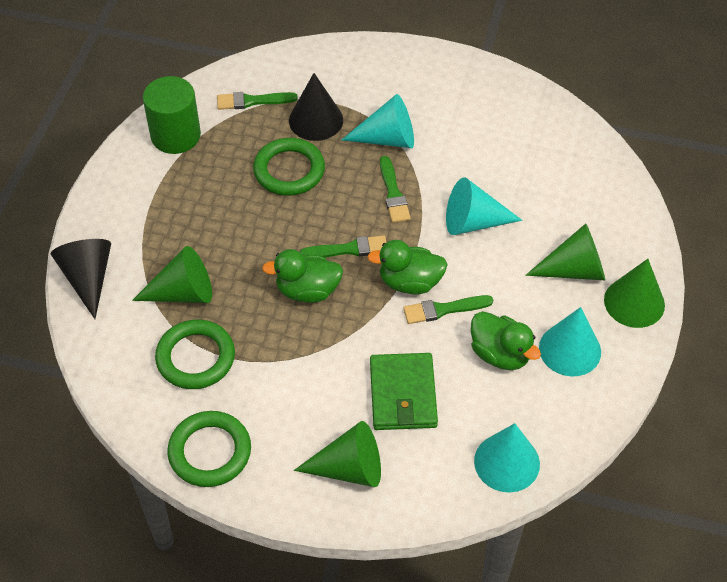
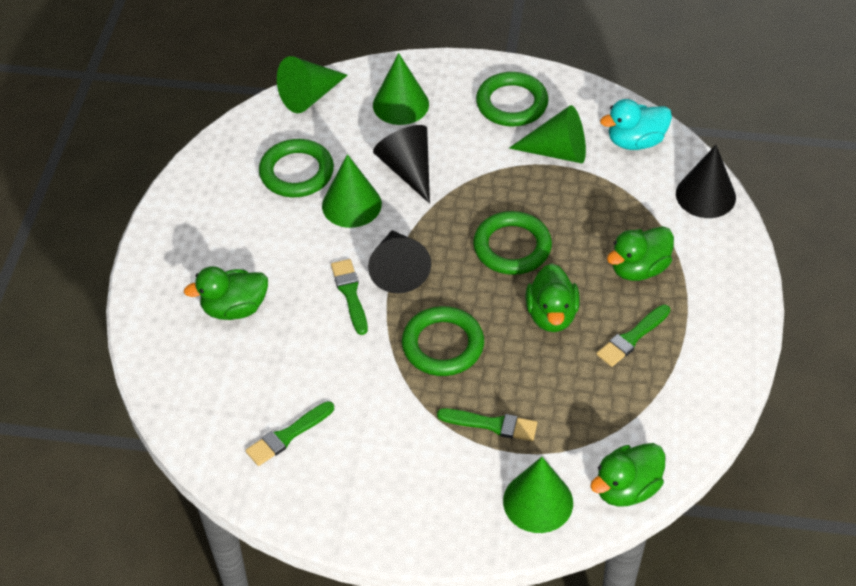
black cone: [51,239,111,319] [289,73,343,141] = 2 -> [368,230,431,293] [373,125,430,204] [676,145,736,218] = 3
green cone: [132,246,212,303] [294,421,381,487] [525,223,605,280] [604,259,665,328] = 4 -> [277,56,348,113] [322,154,382,228] [373,53,429,125] [503,457,573,533] [509,105,586,163] = 5
green cylinder: [143,76,201,154] = 1 -> none = 0
green duck: [262,249,343,303] [367,240,448,294] [471,311,541,370] = 3 -> [184,266,268,320] [525,263,580,332] [590,443,666,507] [607,226,674,281] = 4
green ring: [155,320,235,389] [167,411,251,487] [253,138,325,196] = 3 -> [259,139,334,197] [402,306,484,376] [473,211,552,275] [476,72,548,127] = 4
green wallet: [370,353,438,430] = 1 -> none = 0
turquoise cone: [342,94,414,148] [446,178,522,235] [474,423,540,493] [539,307,601,376] = 4 -> none = 0
turquoise duck: none = 0 -> [600,99,672,150] = 1

